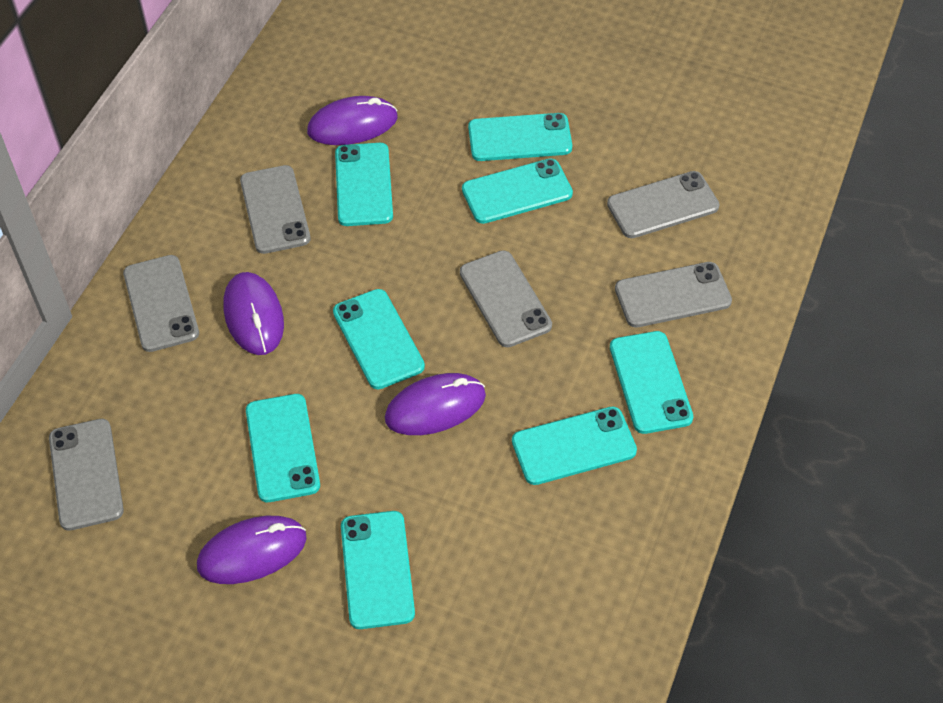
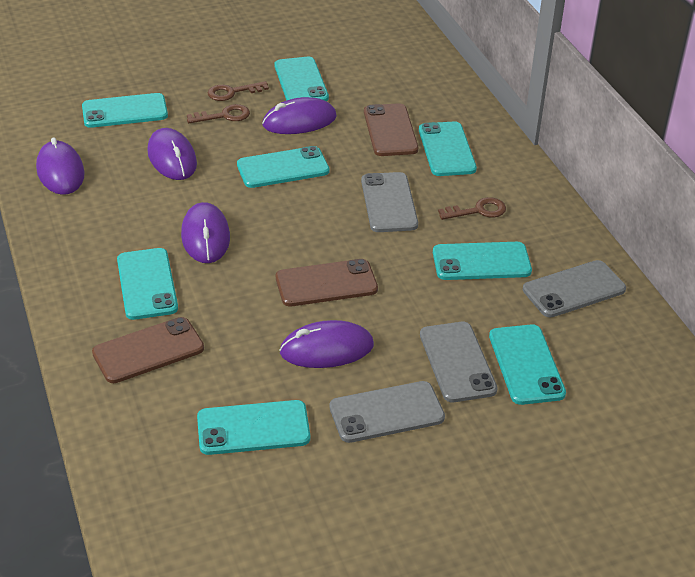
brown key: none = 0 -> [187,104,250,123] [208,81,269,101] [438,197,506,220] = 3
brown phone: none = 0 -> [92,317,204,383] [276,259,378,306] [364,103,418,156] = 3
grey phone: [49,419,124,531] [123,255,199,352] [240,165,310,254] [460,250,552,347] [607,171,720,238] [615,262,732,328] = 6 -> [329,381,445,443] [361,172,418,232] [420,322,498,402] [523,260,626,318] = 4
purple mouse: [197,516,307,584] [224,272,284,355] [307,96,398,145] [385,373,486,435] = 4 -> [36,137,84,195] [147,128,197,180] [181,202,230,263] [262,97,337,134] [279,320,374,368] = 5

